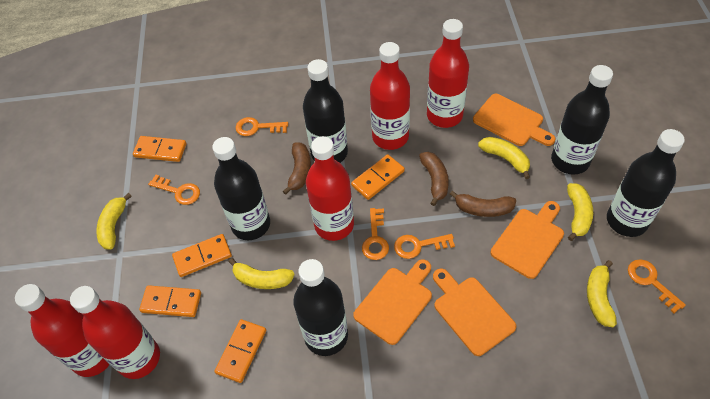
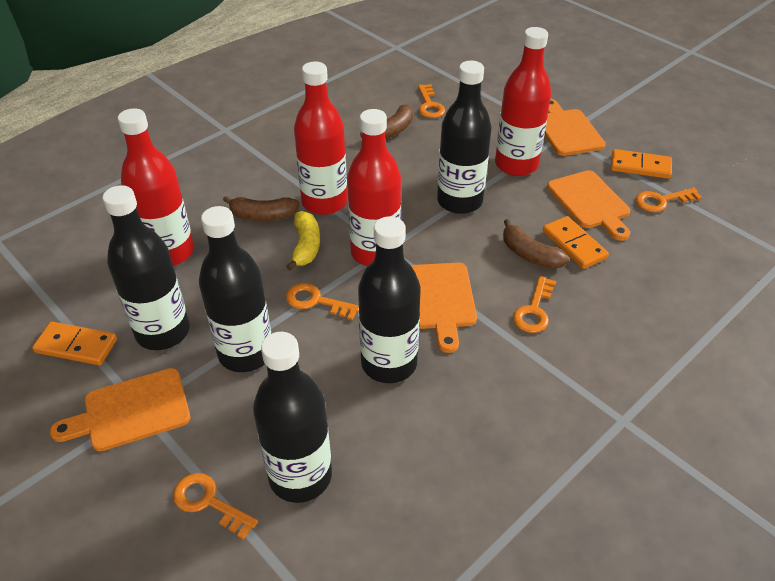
orange domino: [133,136,186,162] [139,285,201,317] [172,234,232,277] [214,319,266,383] [351,154,405,200] = 5 -> [32,322,117,365] [543,216,609,269] [611,149,672,179] = 3
red bottle: [15,284,110,377] [70,286,160,379] [306,136,354,241] [370,42,410,150] [427,19,469,128] = 5 -> [118,108,194,266] [294,62,347,215] [347,109,401,266] [495,27,552,176] = 4
yellow banana: [96,193,132,250] [229,258,295,289] [478,137,530,179] [567,183,593,241] [587,260,617,327] = 5 -> [286,211,320,271] = 1

